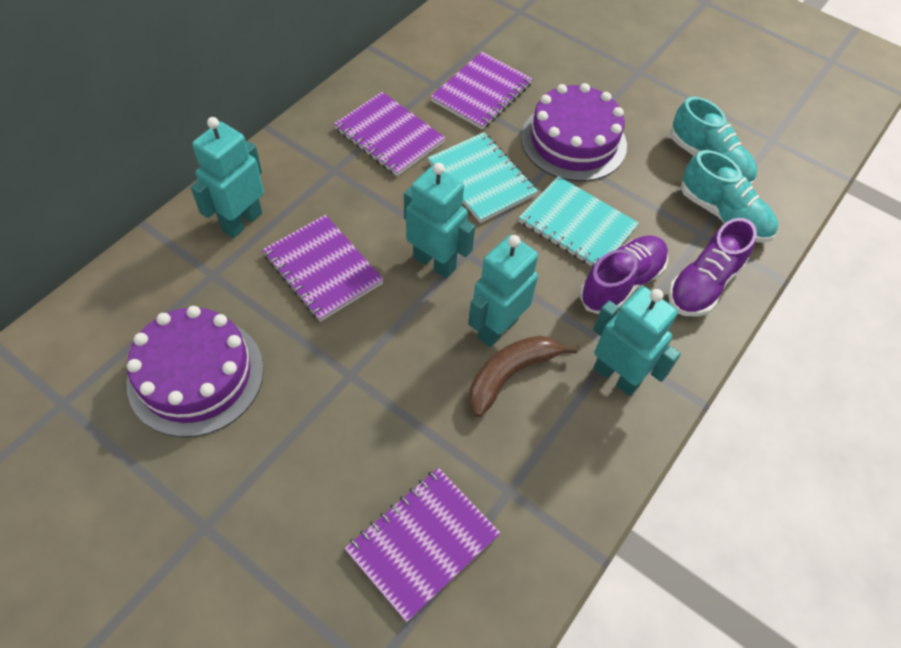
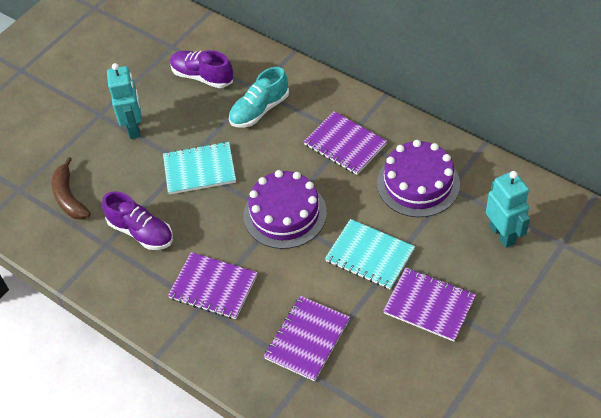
turquoise robot: [191,117,264,238] [404,163,475,278] [468,235,538,347] [593,286,681,396] = 4 -> [107,63,142,139] [486,171,530,248] = 2
turquoise shoe: [670,97,757,185] [681,150,778,243] = 2 -> [229,67,289,128] = 1

